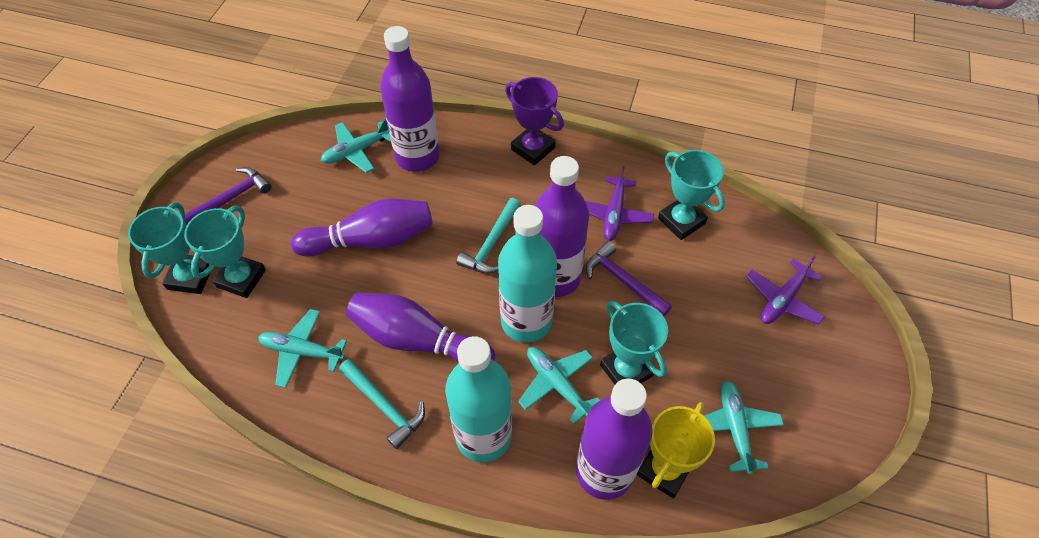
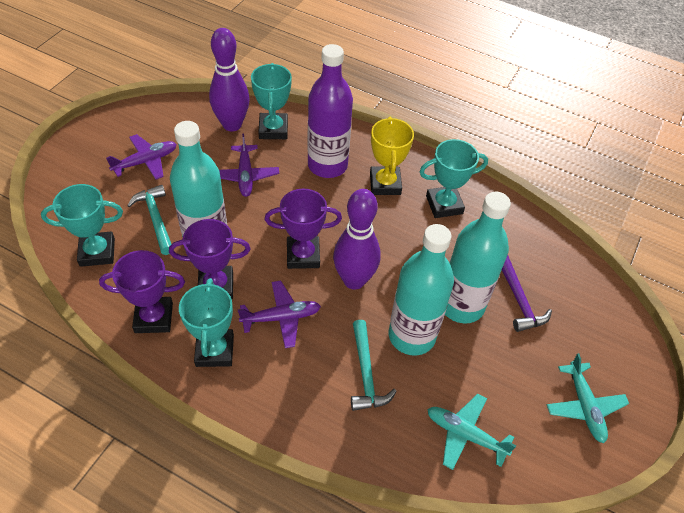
purple bottle: [380,26,440,172] [535,156,589,297] [576,379,653,500] = 3 -> [307,44,353,178] = 1
purple hammer: [184,167,272,225] [586,241,672,316] = 2 -> [502,255,552,332] = 1
purple plane: [585,166,654,241] [746,256,825,324] = 2 -> [106,134,176,180] [219,134,279,197] [238,281,321,348] = 3
purple trophy: [505,77,564,166] = 1 -> [99,250,185,333] [169,219,251,299] [265,189,342,269] = 3
turquoise bottle: [445,336,512,462] [498,205,557,343] = 2 -> [170,121,227,237] [389,224,454,356] [445,192,511,323] = 3
turquoise plane: [258,309,347,388] [321,119,391,173] [518,347,600,424] [704,380,784,475] = 4 -> [427,394,516,470] [547,353,629,443] = 2

